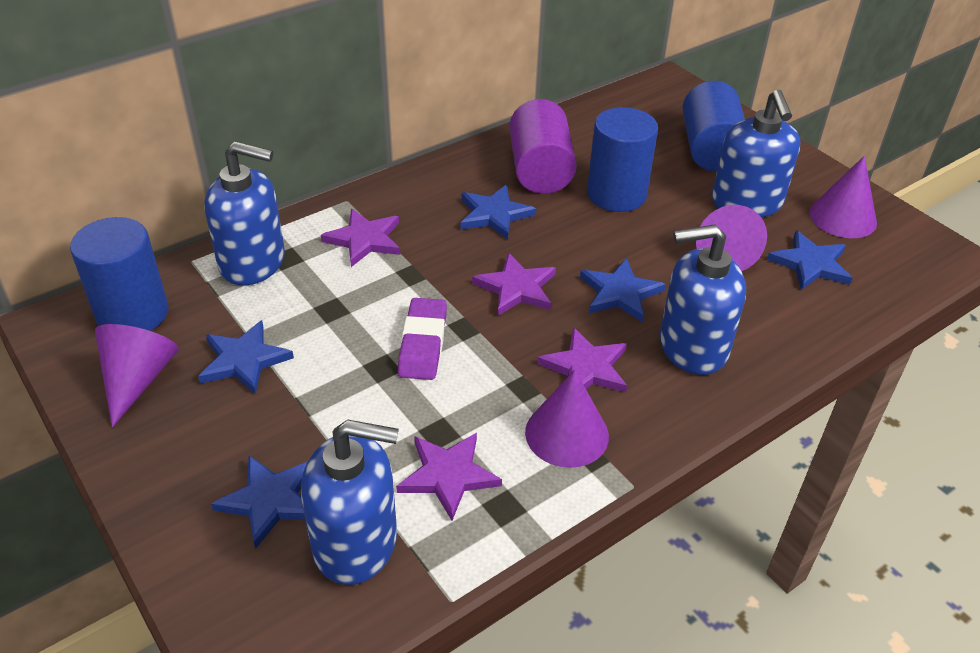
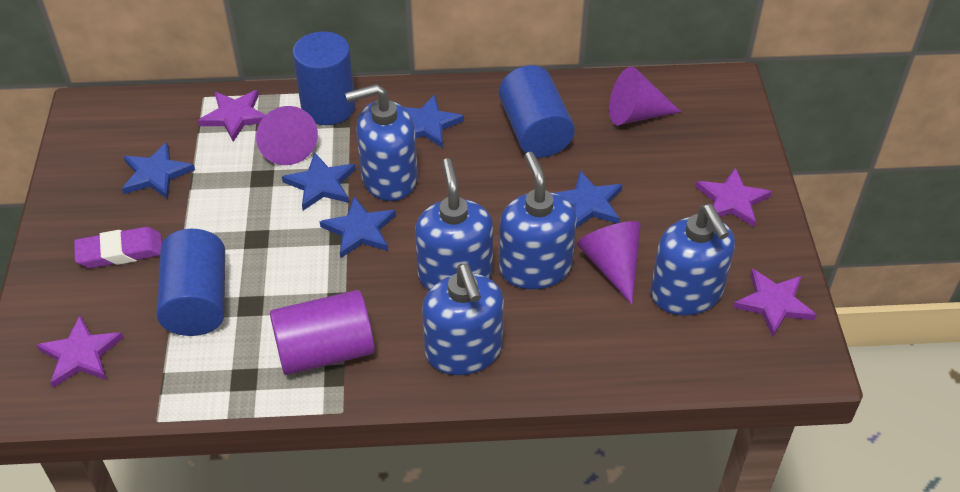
blue soap dispenser: [204,141,285,286] [301,420,399,585] [660,224,746,375] [712,90,801,217] = 4 -> [345,84,418,201] [415,158,493,290] [422,264,504,375] [499,152,577,289] [651,204,735,316] = 5
purple cone: [95,324,179,427] [525,370,609,468] [696,205,767,271] [809,156,877,238] = 4 -> [256,106,318,165] [577,221,641,305] [609,67,681,125] = 3

